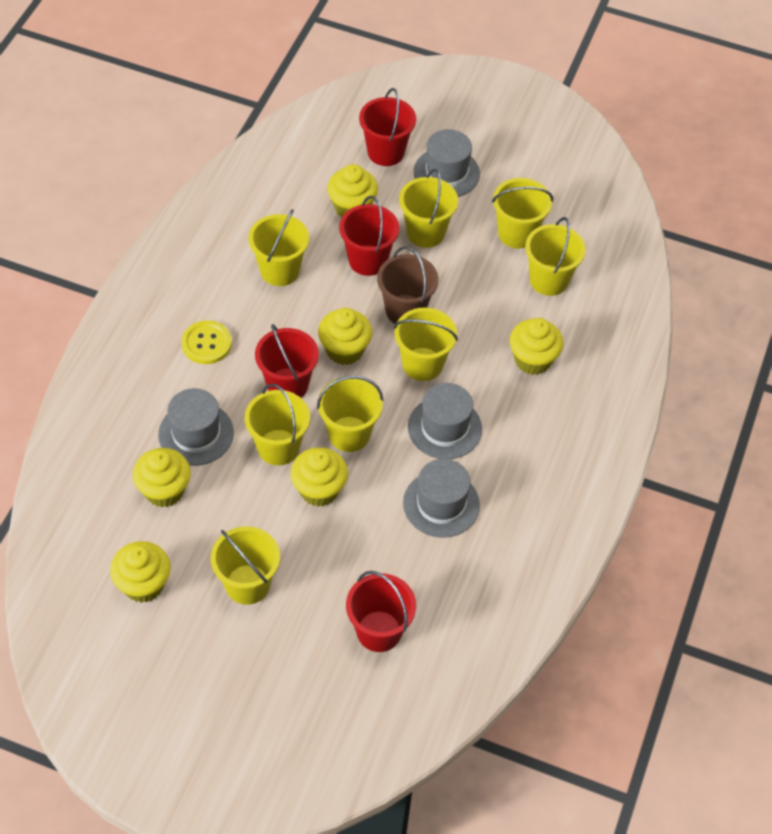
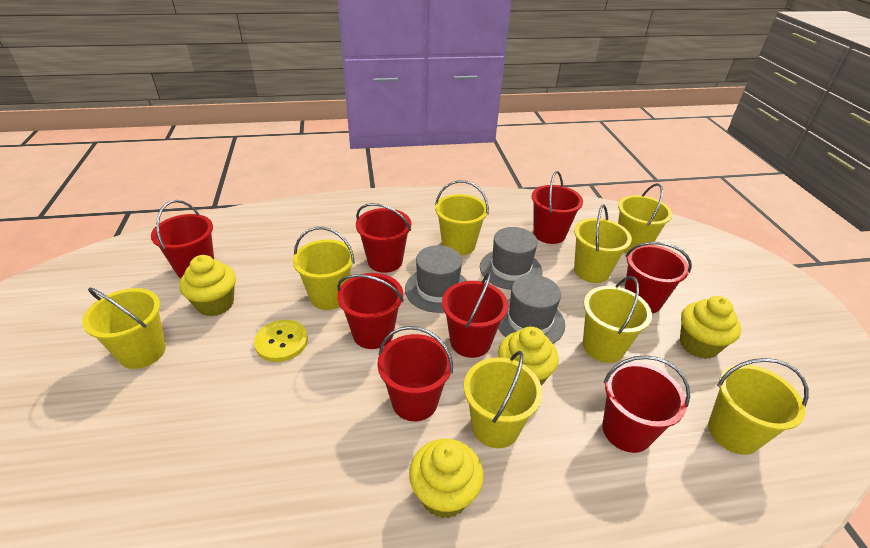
brown bucket: [377,246,438,324] = 1 -> none = 0
grey hat: [158,388,234,466] [403,459,480,538] [408,383,482,459] [414,129,480,197] = 4 -> [405,245,467,313] [480,227,542,290] [498,275,565,344] = 3
red bucket: [255,324,319,398] [339,196,399,276] [346,571,416,652] [359,88,416,166] = 4 -> [151,200,214,279] [337,273,404,349] [356,203,411,273] [377,326,453,421] [442,271,508,358] [532,171,583,244] [603,355,690,453] [625,242,692,313] = 8
yellow cupcake: [110,541,171,603] [133,448,191,507] [291,447,348,507] [318,308,372,365] [327,164,378,218] [510,318,564,375] = 6 -> [179,255,236,316] [409,439,484,519] [498,327,559,386] [680,296,741,359] = 4

